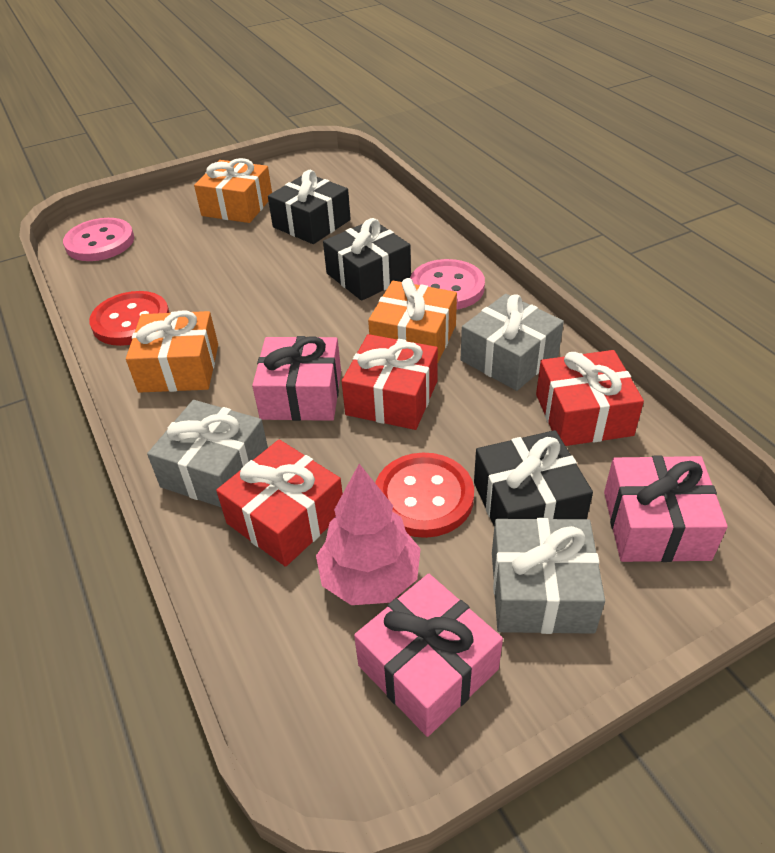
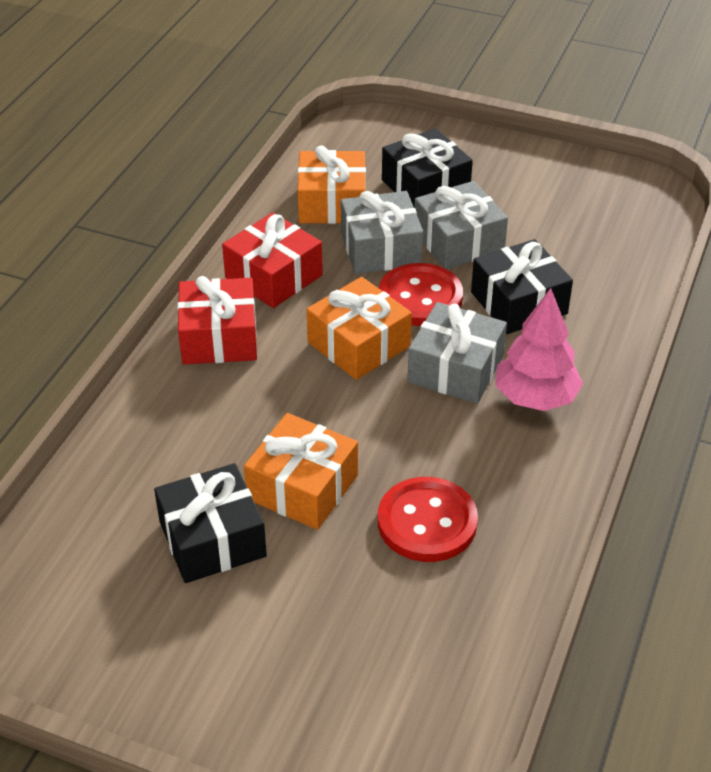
pink button: [63,218,134,261] [410,259,485,310] = 2 -> none = 0
pink gift: [252,336,341,421] [354,574,503,737] [604,455,728,562] = 3 -> none = 0
red gift: [216,440,343,567] [342,334,438,430] [536,350,644,446] = 3 -> [178,276,257,364] [222,212,323,308] = 2

